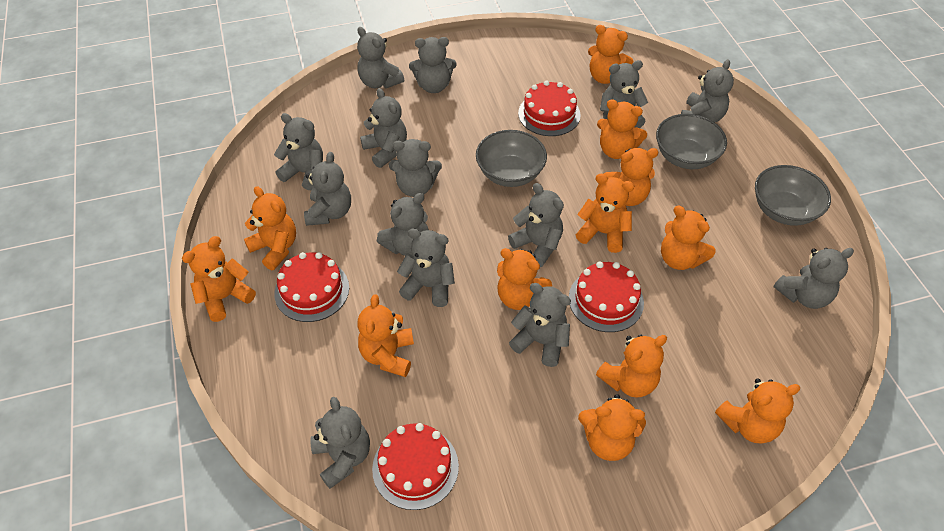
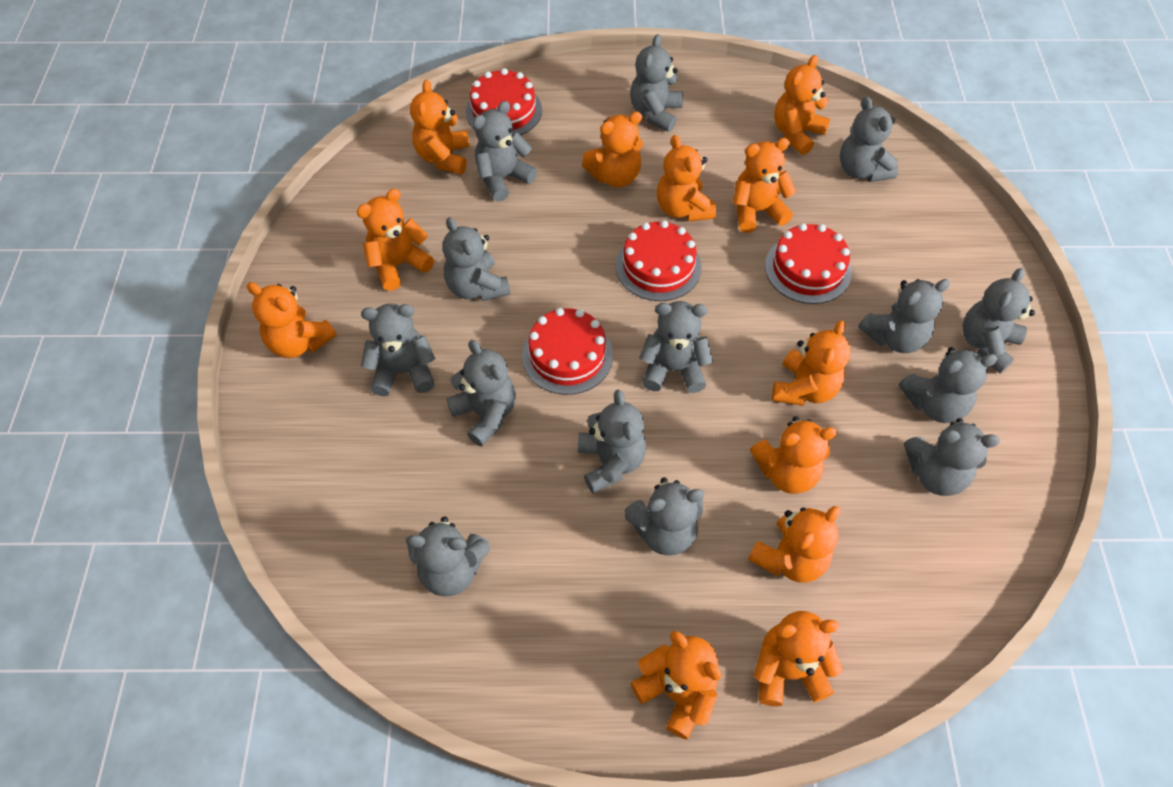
grey bowl: [476,130,547,187] [656,114,727,169] [755,165,831,226] = 3 -> none = 0

